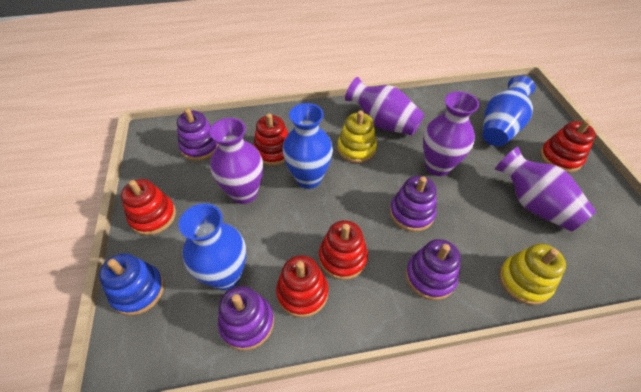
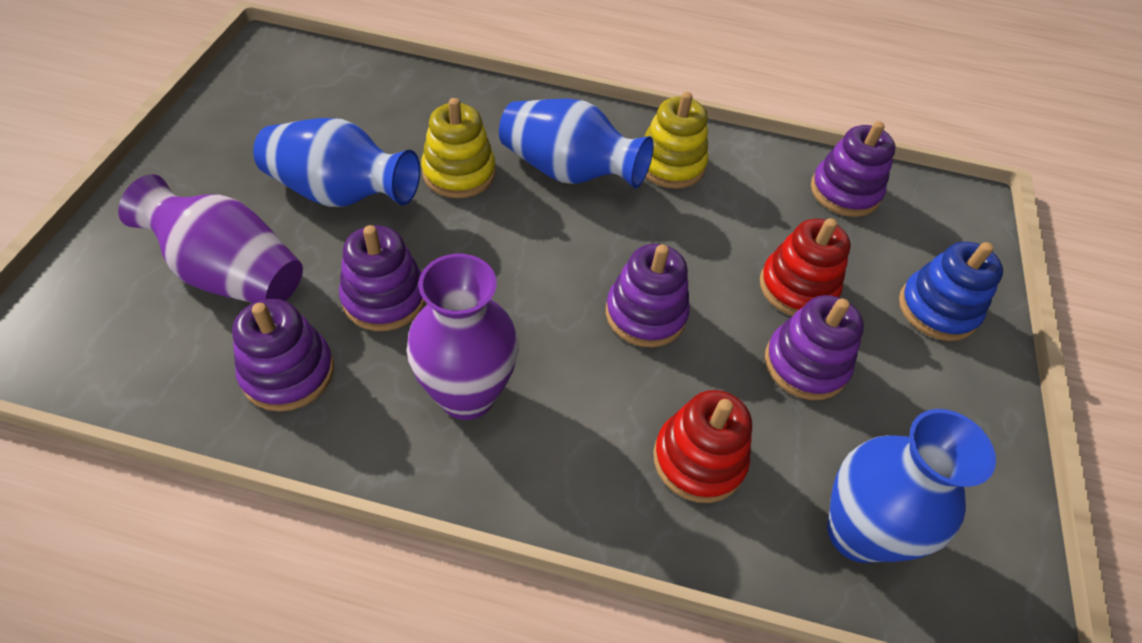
purple stacking toy: [177,109,218,161] [218,286,274,350] [390,176,437,232] [406,239,461,300] = 4 -> [232,299,334,411] [339,225,425,331] [606,244,690,347] [765,295,864,400] [811,121,896,217] = 5
purple vase: [209,118,263,204] [345,77,425,135] [423,91,479,176] [495,147,596,231] = 4 -> [118,174,303,303] [407,254,519,420] = 2
red stacking toy: [121,179,176,235] [253,113,289,166] [276,255,328,318] [319,220,368,280] [540,120,596,173] = 5 -> [653,390,752,503] [760,218,851,316] = 2

